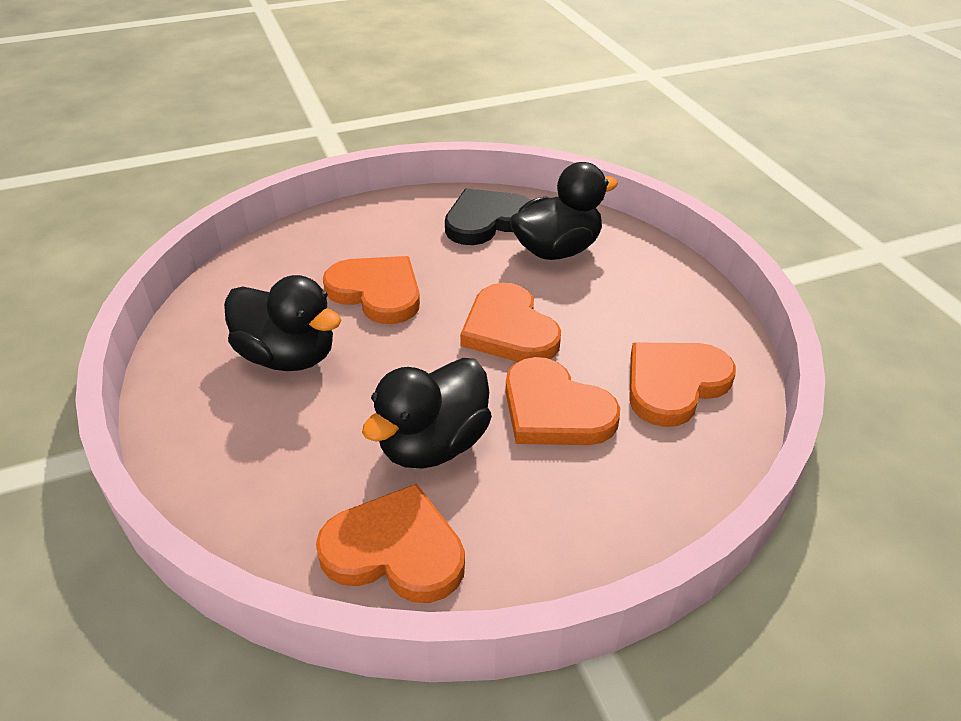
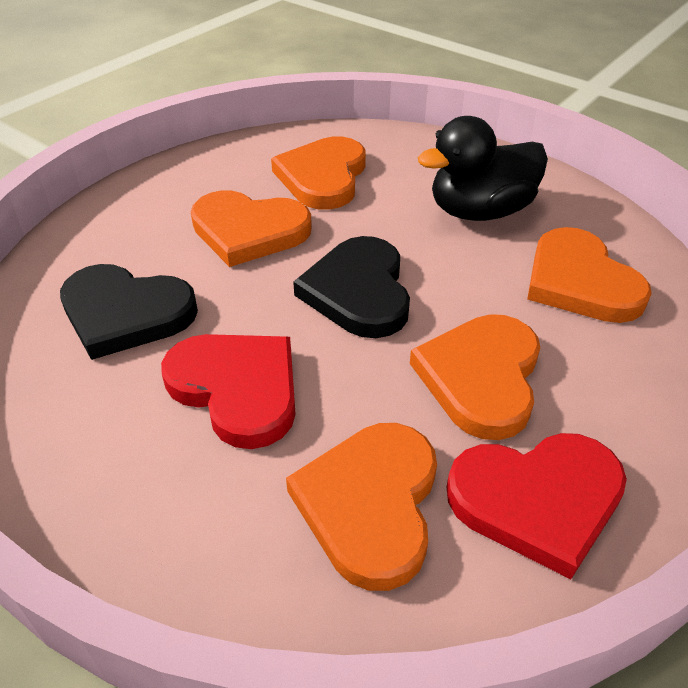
black duck: [224,275,342,371] [362,358,492,469] [510,162,618,260] = 3 -> [418,116,548,221] = 1
black heart: [445,188,530,245] = 1 -> [60,264,198,360] [293,236,410,338] = 2
red heart: none = 0 -> [161,334,296,449] [447,433,627,579] = 2

